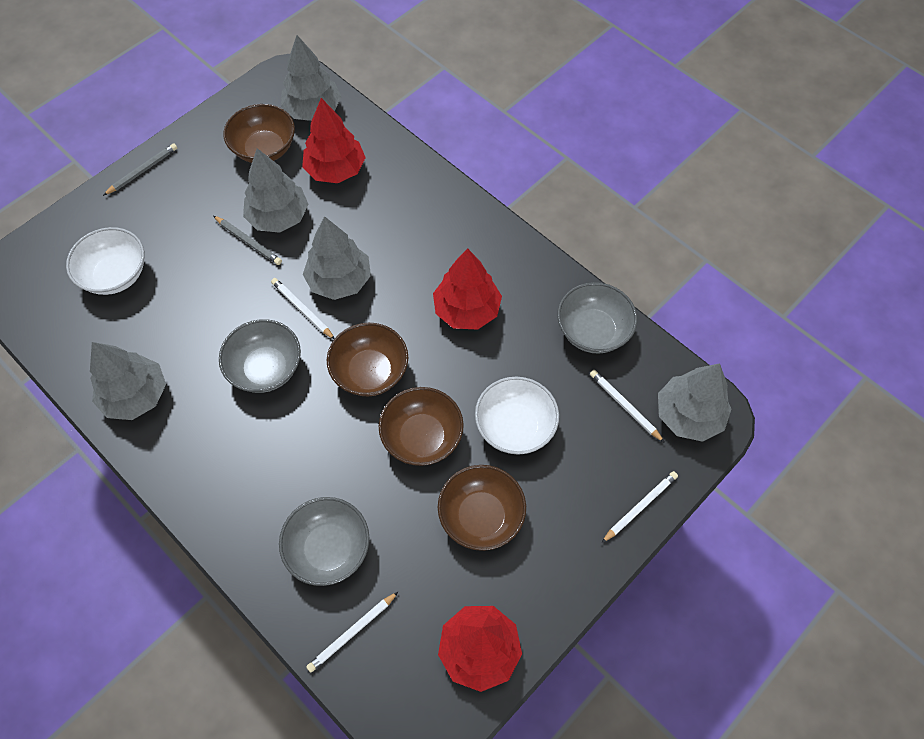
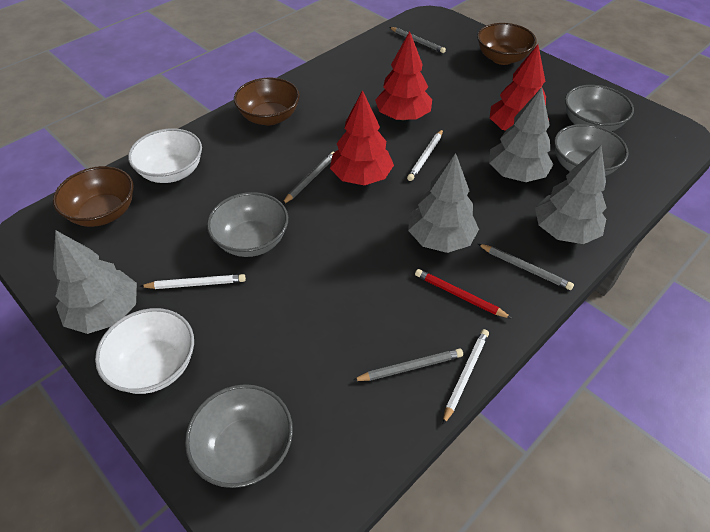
brown bowl: [223,104,295,163] [327,323,408,396] [379,387,464,466] [438,465,526,551] = 4 -> [53,166,134,227] [234,78,300,125] [477,23,537,65] = 3
grey bowl: [219,319,301,393] [279,497,369,586] [557,282,637,354] = 3 -> [185,384,293,488] [207,192,288,257] [554,124,629,176] [565,85,634,131] = 4
grey pencil: [103,143,177,196] [214,216,282,265] = 2 -> [282,152,334,204] [352,348,463,381] [389,27,446,53] [478,244,574,290] = 4
grey tree: [90,342,166,420] [243,148,308,233] [281,35,342,121] [303,216,371,300] [658,363,731,442] = 5 -> [53,230,137,334] [408,153,479,253] [489,87,554,182] [535,146,607,244] = 4
red pencil: none = 0 -> [415,269,512,319] = 1
white pencil: [271,278,335,339] [306,591,399,672] [590,370,665,443] [602,471,678,543] = 4 -> [140,274,246,289] [407,129,443,181] [443,329,489,425] = 3

